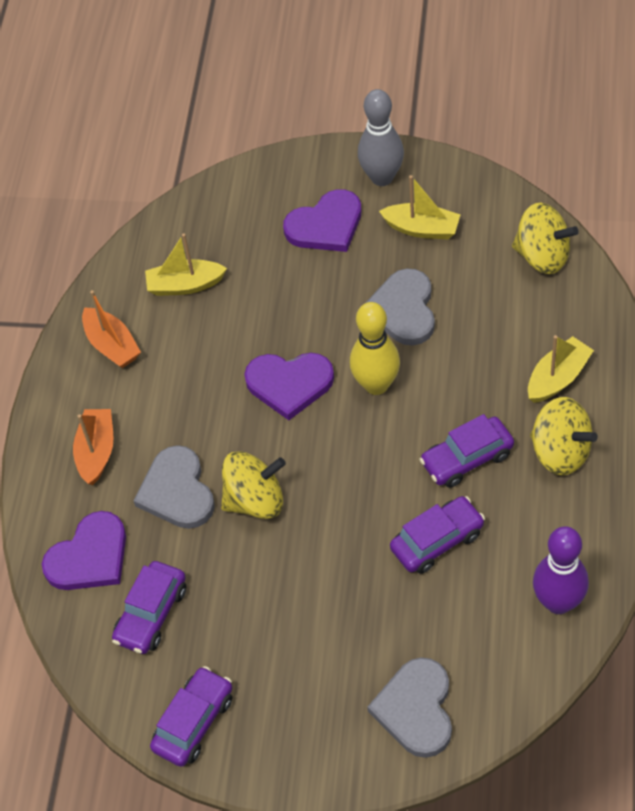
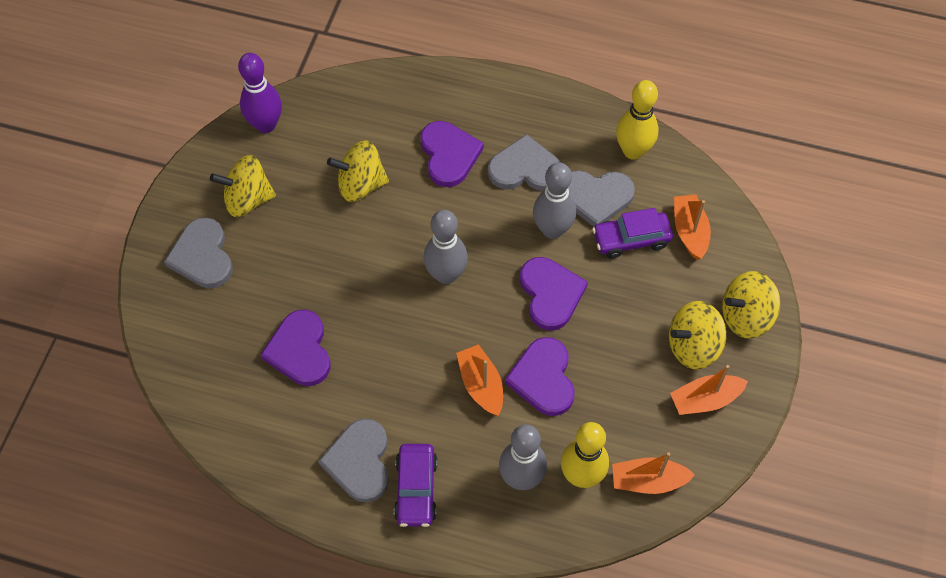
grey bowling pin: [358,89,404,186] = 1 -> [423,210,468,284] [499,424,547,490] [533,162,576,239] = 3
grey heart: [134,445,215,529] [366,268,435,345] [367,657,452,758] = 3 -> [164,217,233,288] [318,419,389,503] [488,134,561,191] [568,170,635,227] = 4
orange boat: [73,409,114,485] [82,290,141,368] = 2 -> [456,344,503,416] [612,452,695,494] [670,365,748,415] [674,194,711,260] = 4
purple car: [112,561,186,654] [150,666,232,767] [390,496,485,574] [419,414,514,488] = 4 -> [394,444,438,527] [592,208,673,259] = 2
purple heart: [42,511,126,590] [244,353,334,420] [283,189,362,252] = 3 -> [261,310,331,386] [421,121,484,187] [505,337,575,416] [520,257,588,331] = 4
yellow boat: [145,233,227,296] [379,175,461,239] [528,335,594,403] = 3 -> none = 0
yellow bowling pin: [350,302,400,395] = 1 -> [561,422,609,488] [616,80,658,160] = 2
yellow spinning top: [221,451,286,519] [512,203,579,274] [530,397,598,475] = 3 -> [210,155,276,217] [327,141,389,202] [669,301,726,369] [722,271,780,338] = 4

